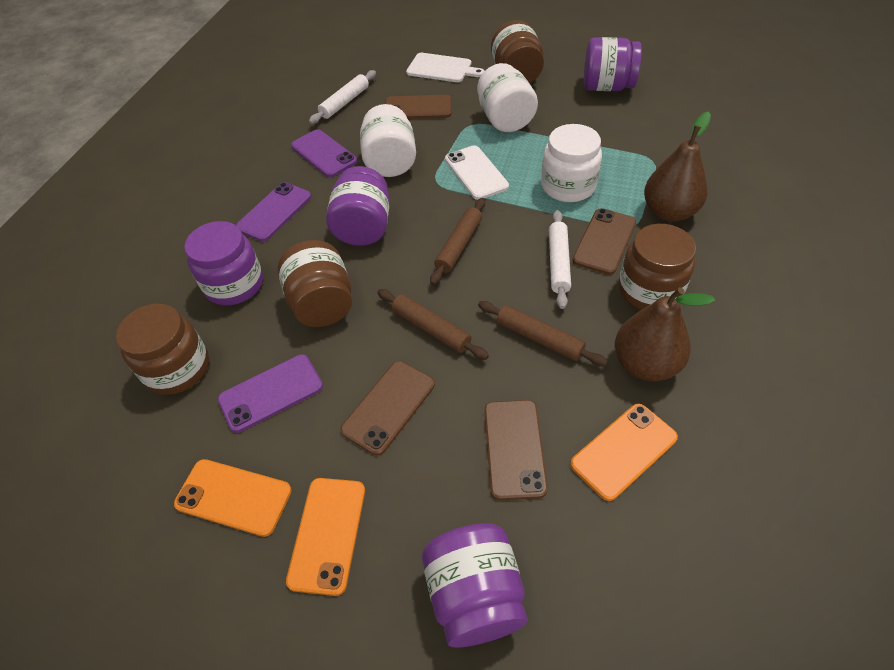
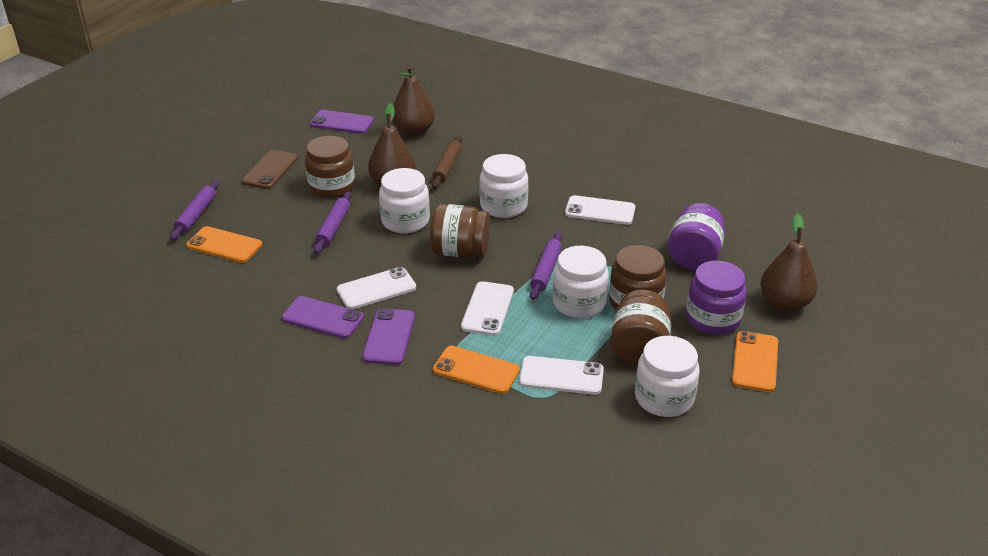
brown pear: [615,287,715,381] [644,111,711,222] = 2 -> [368,103,416,186] [392,66,435,136] [760,213,817,312] = 3
brown phone: [341,361,435,456] [385,95,452,119] [484,400,548,500] [572,208,636,275] = 4 -> [242,150,298,189] = 1
brown rolling pin: [377,289,489,360] [430,198,485,285] [478,301,608,366] = 3 -> [432,136,462,189] = 1
purple jar: [184,221,263,305] [326,166,390,246] [422,523,528,648] [584,37,642,91] = 4 -> [668,203,725,270] [686,261,747,335] = 2
purple rolling pin: none = 0 -> [170,180,219,240] [313,192,352,254] [530,232,562,300] = 3
white cutting board: [406,53,485,82] = 1 -> none = 0
white jar: [360,104,416,177] [477,63,538,132] [541,124,602,202] = 3 -> [379,168,430,233] [479,154,529,218] [552,246,609,318] [635,336,700,417] = 4
white phone: [445,145,509,200] = 1 -> [337,267,416,309] [461,281,514,336] [519,356,604,395] [565,195,635,225] = 4
white rolling pin: [309,70,376,124] [549,210,571,309] = 2 -> none = 0

